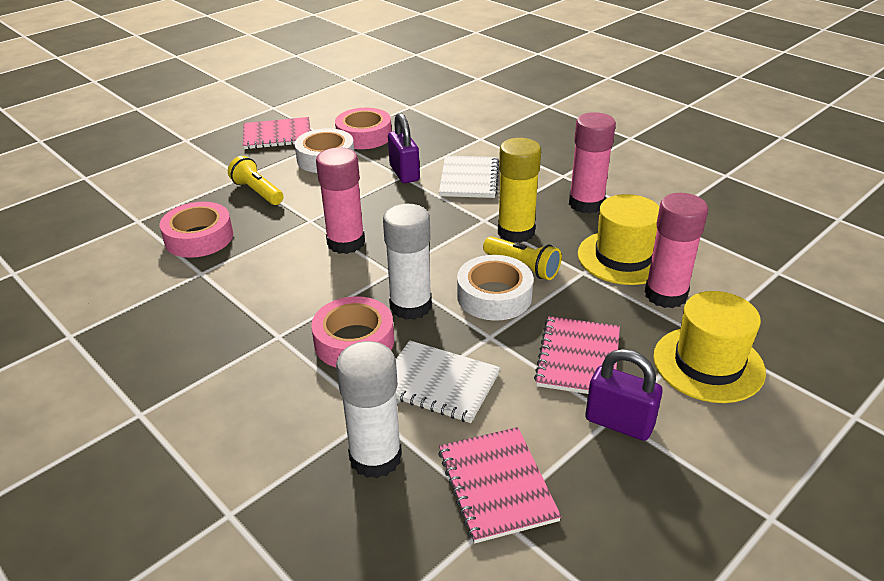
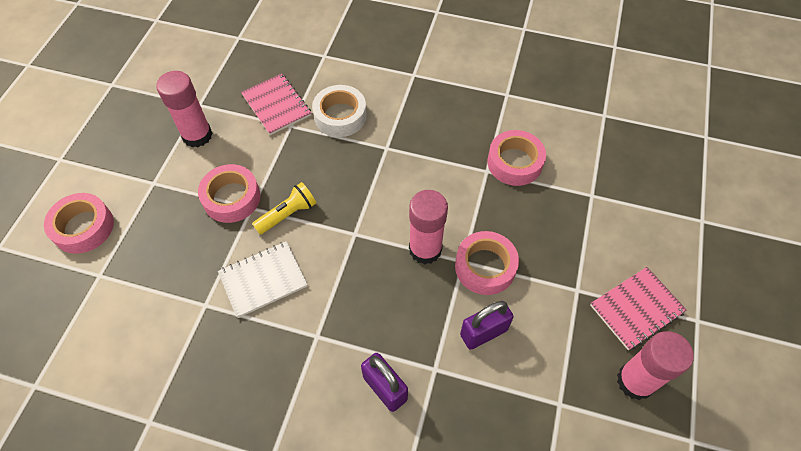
pink notebook: [243,117,311,149] [438,427,562,543] [534,316,620,394] = 3 -> [241,74,311,135] [590,267,687,350] = 2
pink tape: [160,202,233,258] [311,296,394,368] [335,108,392,149] = 3 -> [44,193,114,254] [198,164,260,223] [455,231,519,295] [487,130,546,186] = 4
white glue stick: [336,341,402,478] [383,203,432,320] = 2 -> none = 0
white notebook: [396,340,501,423] [439,156,499,198] = 2 -> [218,241,308,318] = 1
white tape: [295,128,354,173] [457,255,533,321] = 2 -> [312,85,367,137] = 1
yellow flashlight: [228,156,283,205] [483,236,562,280] = 2 -> [252,182,316,235] = 1
yellow glue stick: [498,138,541,243] = 1 -> none = 0
yellow hat: [578,194,660,285] [653,291,766,403] = 2 -> none = 0

